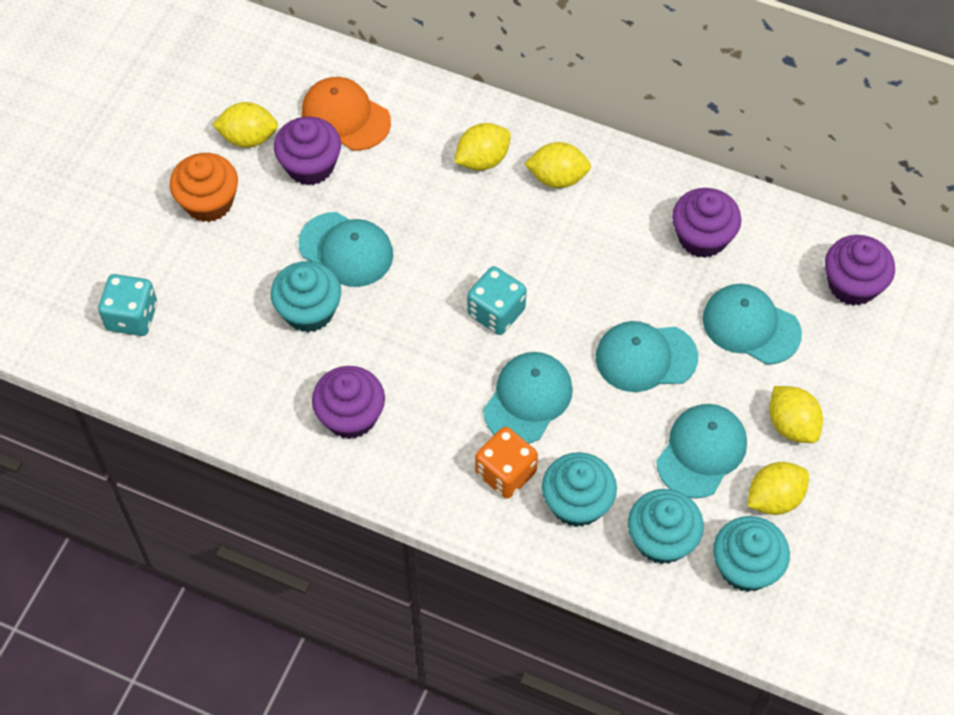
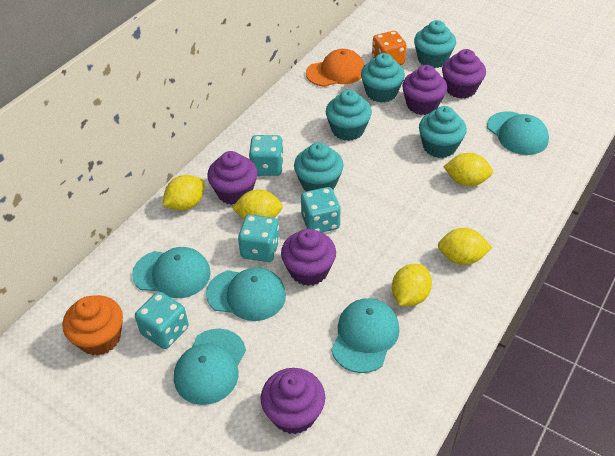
purple cupcake: [274,117,341,186] [312,366,385,439] [672,188,741,258] [825,235,895,306] = 4 -> [207,151,257,205] [261,368,325,434] [281,229,336,286] [402,65,447,115] [442,49,486,99] = 5
turquoise cupcake: [271,261,341,333] [542,452,617,527] [628,489,704,564] [713,516,790,592] = 4 -> [294,142,344,191] [326,90,372,141] [361,53,405,102] [414,20,456,68] [419,106,467,158] = 5
turquoise dice: [98,274,157,336] [467,266,526,335] = 2 -> [135,292,189,349] [238,214,280,262] [249,135,284,176] [301,187,341,233] = 4

